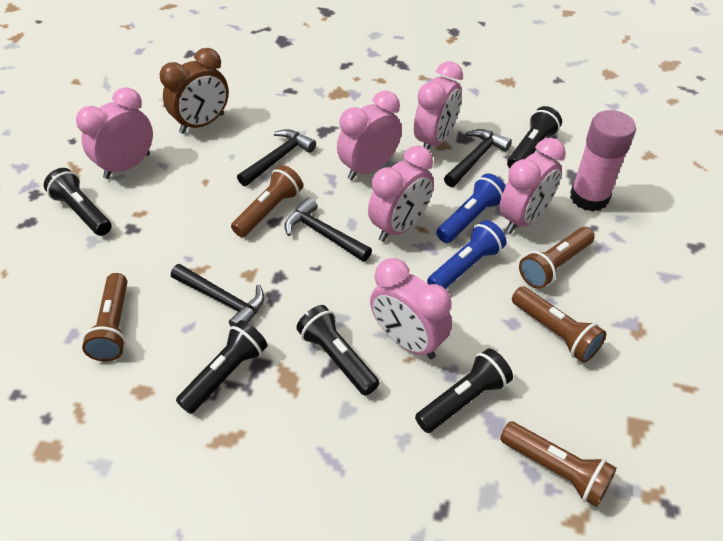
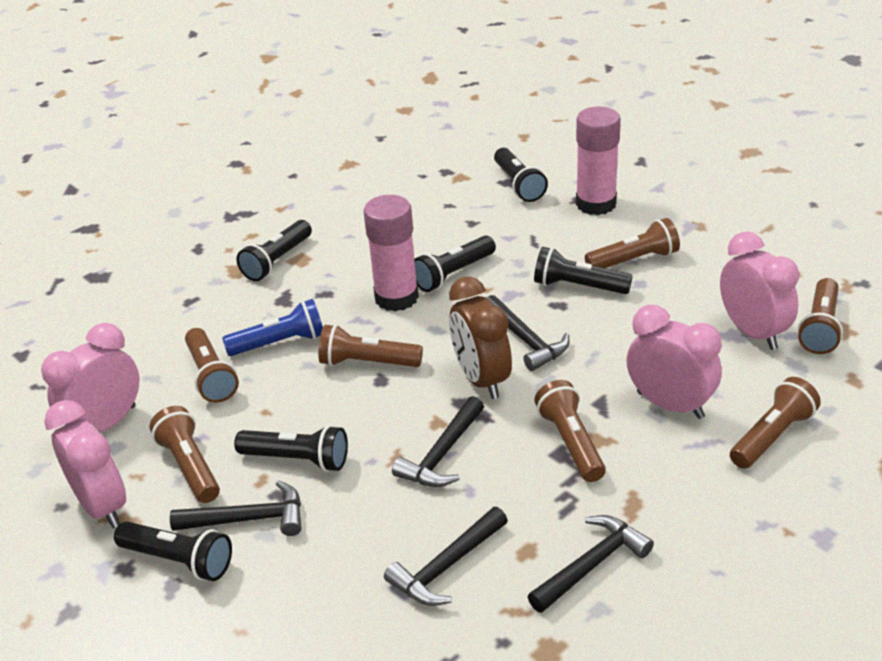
black flashlight: [44,168,112,236] [176,320,268,414] [296,305,379,396] [415,348,513,433] [507,106,562,168] = 5 -> [114,521,232,581] [234,425,348,472] [236,220,312,281] [414,236,496,292] [494,148,548,202] [534,247,633,294] = 6
black hammer: [171,264,264,327] [237,129,316,186] [284,197,372,262] [444,129,512,187] = 4 -> [170,480,301,536] [384,507,508,606] [392,396,484,487] [487,295,569,371] [527,515,654,613] = 5
blue flashlight: [427,220,507,289] [436,173,506,243] = 2 -> [222,299,323,356] = 1
brown flashlight: [82,273,127,361] [231,165,303,237] [500,421,617,507] [512,286,606,363] [519,227,594,289] = 5 -> [149,406,220,503] [185,328,239,403] [318,324,423,367] [534,380,606,482] [585,218,680,268] [730,377,821,469] [798,278,843,354] = 7
pink clock: [76,87,153,179] [337,91,402,180] [368,146,434,242] [370,258,452,359] [414,61,463,150] [499,138,566,234] = 6 -> [41,323,139,433] [44,400,126,528] [627,305,722,419] [720,232,799,350] = 4
pink glue stick: [570,110,636,211] = 1 -> [364,195,419,312] [576,106,621,215] = 2

